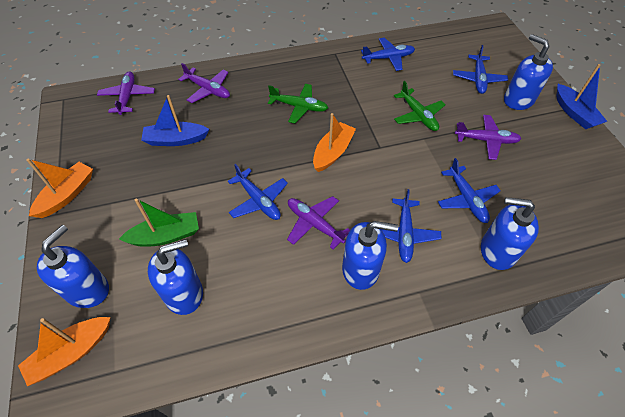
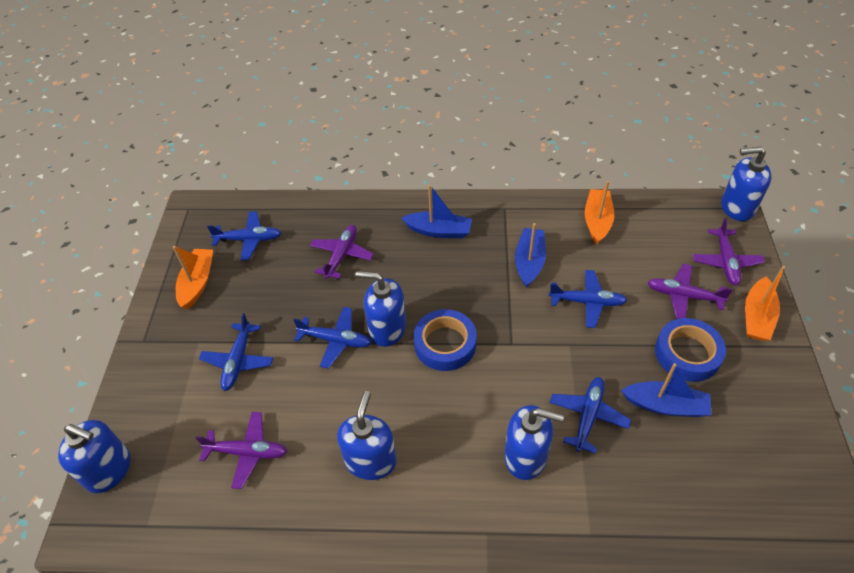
blue boat: [141,95,209,146] [556,64,607,129] = 2 -> [401,185,472,238] [515,223,546,288] [621,363,711,417] = 3
blue tape: none = 0 -> [413,309,477,371] [655,318,726,382] = 2
green boat: [119,199,199,246] = 1 -> none = 0
green plane: [268,84,328,123] [394,81,446,131] = 2 -> none = 0

